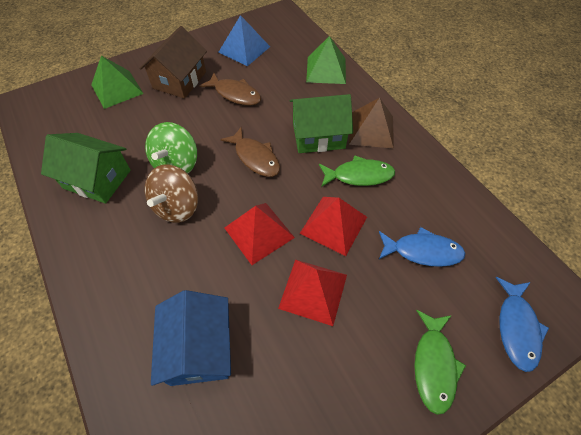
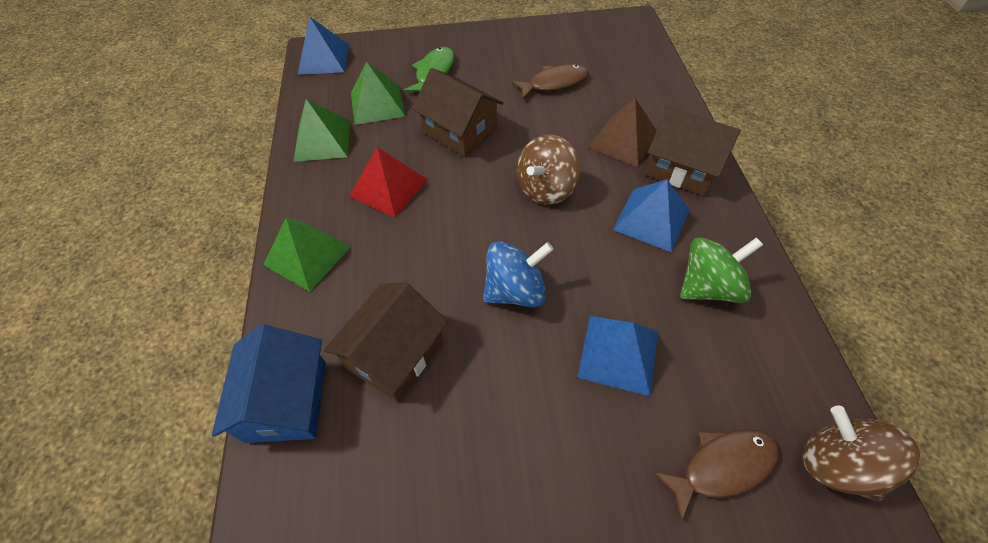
blue fish: [379,227,466,267] [496,277,549,372] = 2 -> none = 0
blue pyramid: [219,15,270,66] = 1 -> [298,16,349,75] [577,316,658,396] [613,179,690,252] = 3
blue spinning top: none = 0 -> [483,241,554,307] = 1
brown house: [139,26,207,99] = 1 -> [324,282,448,402] [412,68,503,157] [645,107,741,196] = 3
brown spinning top: [145,164,198,223] = 1 -> [517,134,580,205] [803,406,920,502] = 2
green fish: [319,155,395,187] [414,310,466,415] = 2 -> [403,47,455,92] = 1
green house: [41,133,131,204] [290,94,353,153] = 2 -> none = 0
green pyramid: [91,56,144,109] [306,36,346,84] = 2 -> [263,218,351,292] [293,99,350,162] [351,61,405,125] = 3
red pyramid: [225,203,295,265] [278,259,347,326] [300,197,367,256] = 3 -> [349,147,428,218] = 1

